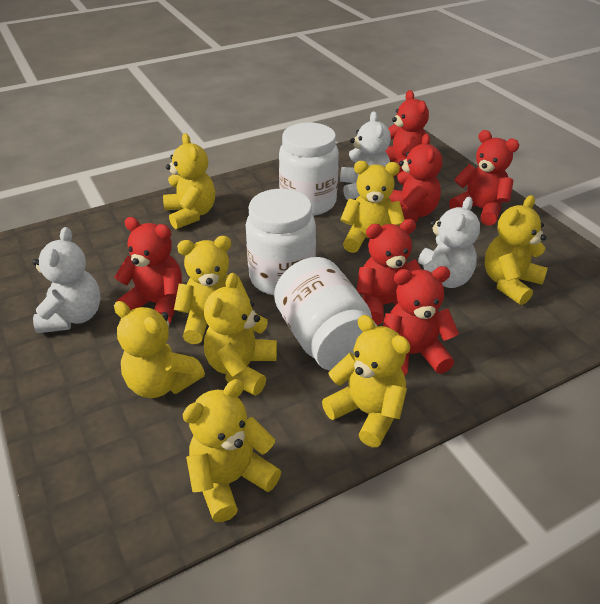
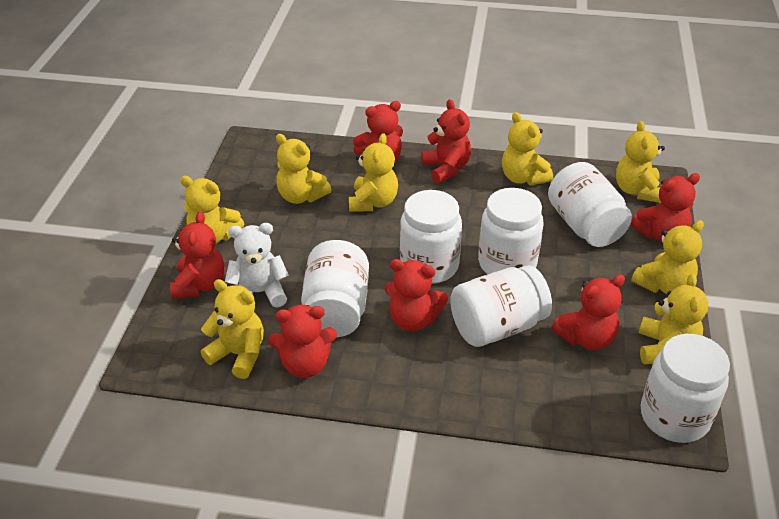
red teddy bear: [114,217,182,324] [357,219,421,325] [383,266,459,376] [385,90,429,177] [389,134,442,222] [449,130,519,226] = 6 -> [170,211,225,299] [268,305,337,378] [353,101,403,162] [385,259,448,331] [421,99,471,183] [551,274,625,350] [630,173,700,242] = 7
white jar: [246,189,316,295] [274,257,377,371] [279,123,339,216] = 3 -> [301,240,369,337] [400,190,462,284] [450,265,552,347] [478,188,544,274] [548,162,632,247] [641,334,730,443] = 6
white teddy bear: [32,227,101,333] [340,111,391,200] [418,197,480,288] = 3 -> [225,223,289,308] = 1

